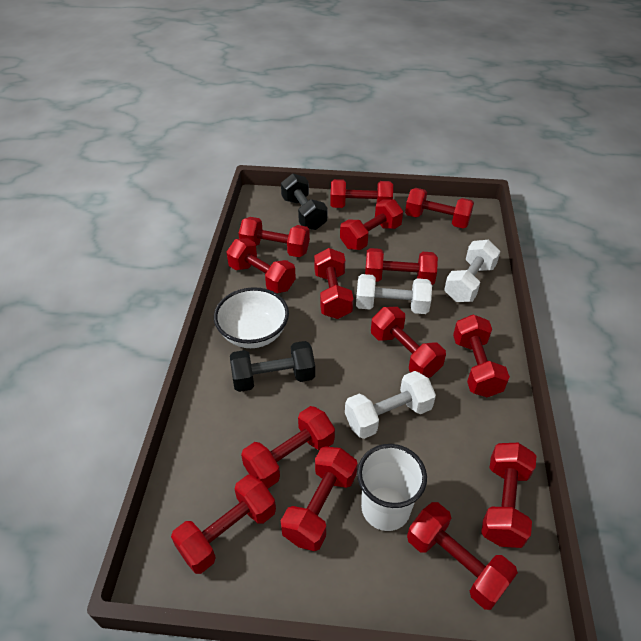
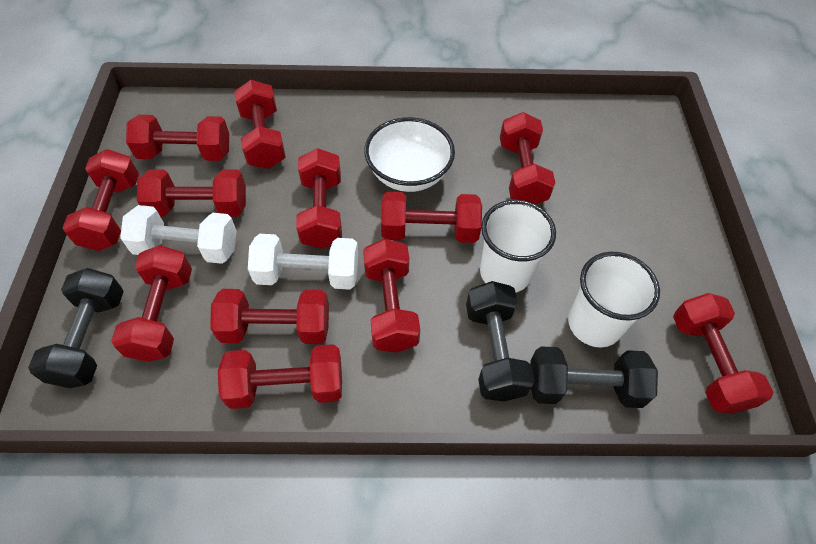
black dumbbell: [230,341,315,392] [281,174,327,230] = 2 -> [28,268,124,388] [466,281,535,401] [530,346,658,408] = 3
red dumbbell: [171,475,276,574] [226,238,296,293] [238,217,310,257] [241,406,335,489] [281,446,358,551] [314,248,353,319] [330,179,393,208] [340,199,403,250] [365,248,438,285] [371,307,446,378] [405,188,474,228] [407,502,518,610] [453,314,510,397] [481,443,537,548] = 14 -> [63,149,139,251] [111,245,192,362] [126,115,229,161] [137,169,246,217] [210,289,329,344] [218,344,342,409] [234,80,286,169] [296,148,342,249] [363,239,420,353] [381,192,482,243] [500,112,555,204] [673,293,774,414] = 12
white cup: [357,444,427,531] = 1 -> [480,200,556,293] [568,252,660,347] = 2
white dumbbell: [345,371,436,439] [356,274,432,314] [444,240,501,302] = 3 -> [120,205,237,264] [248,234,358,290] = 2

